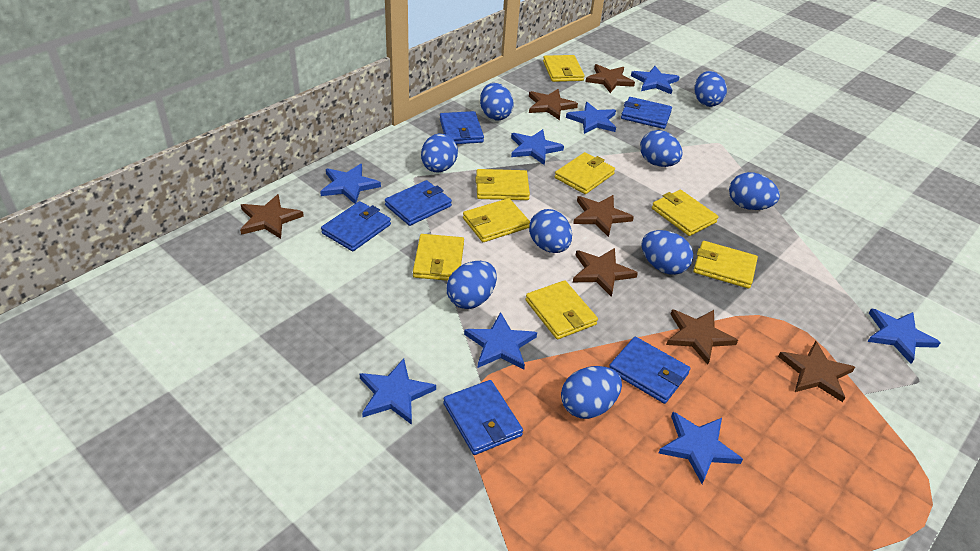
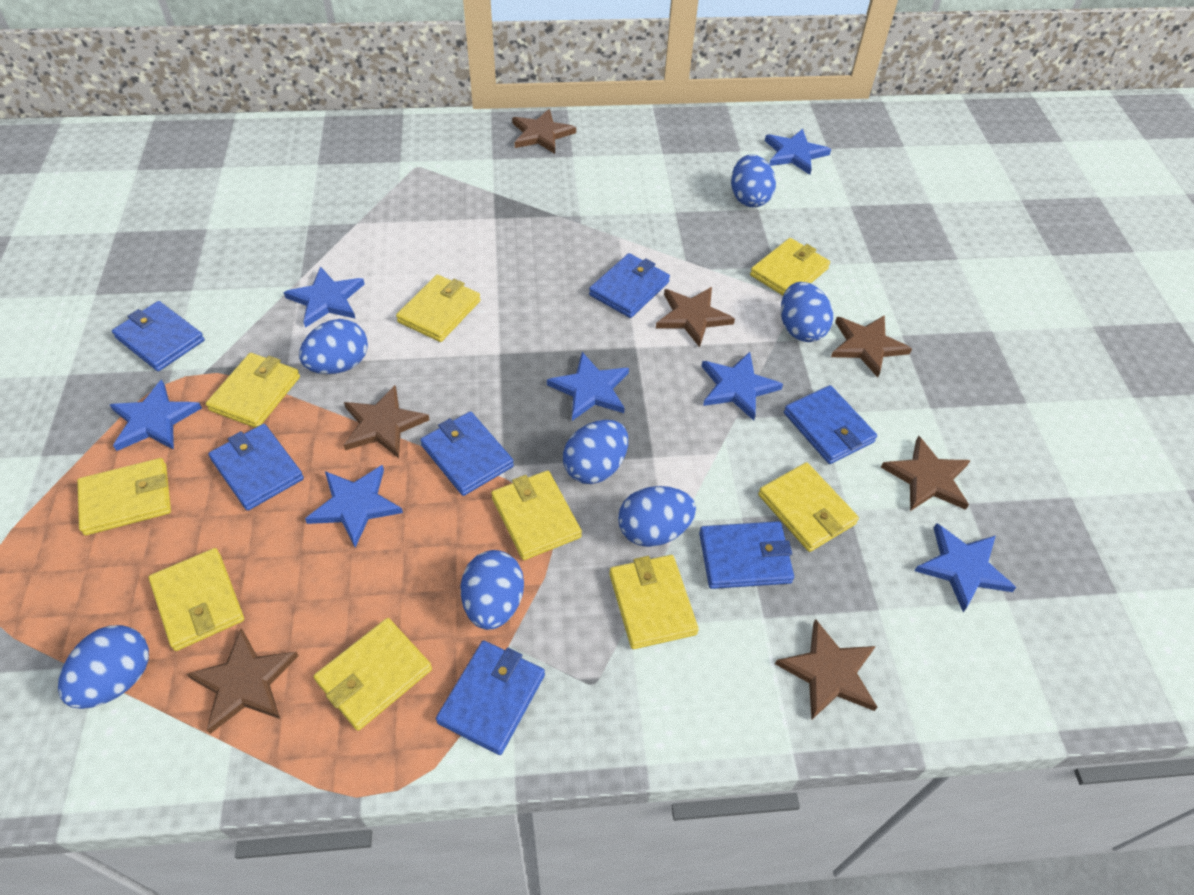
blue egg: [421,134,458,173] [446,261,497,309] [480,83,514,120] [529,209,572,253] [561,366,622,419] [640,130,683,167] [642,230,693,275] [695,71,727,107] [729,172,780,210] = 9 -> [58,625,149,709] [299,319,368,374] [461,550,524,630] [563,420,628,484] [618,486,696,547] [731,155,776,207] [781,282,833,342] = 7
blue star: [320,164,381,204] [360,358,436,425] [464,312,537,370] [511,129,564,165] [566,102,616,134] [631,66,679,94] [659,412,743,484] [868,308,941,364] = 8 -> [110,380,202,451] [283,266,364,328] [305,465,403,547] [547,352,629,421] [701,352,783,420] [765,129,831,175] [914,523,1016,612] = 7
blue wallet: [321,201,391,251] [385,180,452,226] [440,111,484,144] [443,380,523,455] [609,337,690,404] [621,97,672,129] = 6 -> [112,301,205,371] [208,424,304,511] [420,411,514,496] [436,640,545,755] [589,253,670,318] [699,521,794,589] [784,385,877,464] = 7
yellow wallet: [413,234,464,281] [463,198,530,242] [475,169,530,200] [526,280,598,339] [543,55,584,82] [555,152,615,194] [652,190,718,236] [693,241,758,289] = 8 -> [77,458,171,535] [149,548,244,651] [206,353,300,428] [314,618,432,731] [396,275,480,342] [491,470,582,560] [609,555,699,649] [750,238,830,296] [758,462,859,552] = 9

